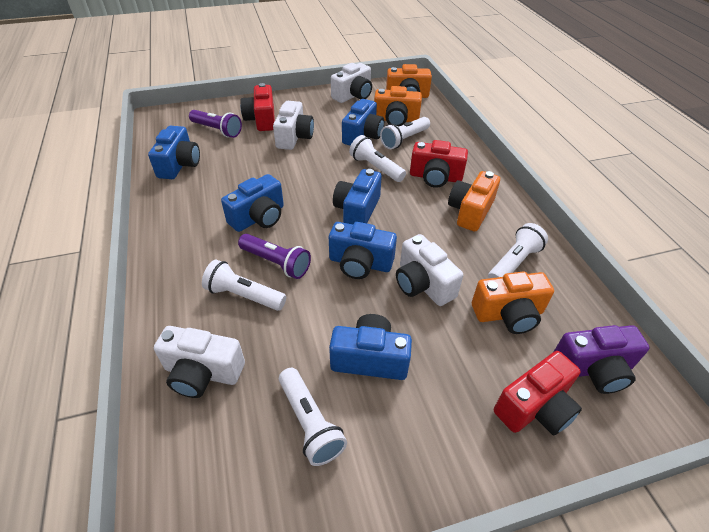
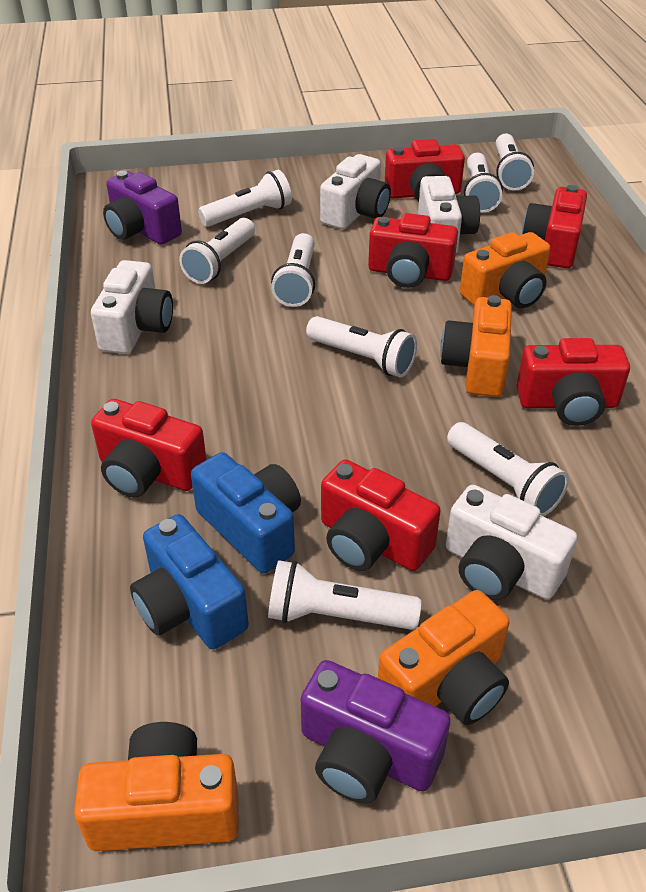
blue camera: [148,126,200,179] [221,174,284,232] [329,222,397,279] [329,314,412,380] [333,169,382,224] [342,99,384,146] = 6 -> [130,514,249,649] [191,452,301,573] = 2
purple camera: [553,325,650,394] = 1 -> [103,171,182,245] [301,660,451,804] = 2
purple flashlight: [189,110,242,138] [238,234,311,279] = 2 -> none = 0
red camera: [240,83,275,131] [410,140,468,188] [494,351,582,435] = 3 -> [91,399,207,497] [321,459,441,571] [368,213,458,288] [385,139,465,201] [516,338,630,426] [522,185,587,268] = 6
white flashlight: [202,260,286,311] [279,368,347,466] [349,135,406,182] [380,117,430,149] [488,223,548,279] = 5 -> [179,218,255,284] [198,170,292,227] [268,560,421,630] [271,233,315,307] [306,316,417,377] [447,422,569,516] [464,153,503,213] [496,134,534,191] = 8

